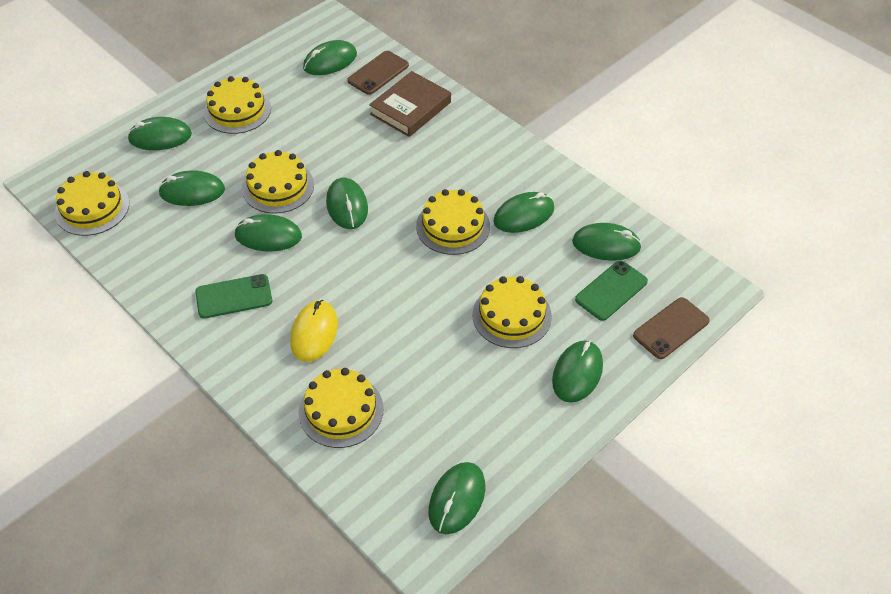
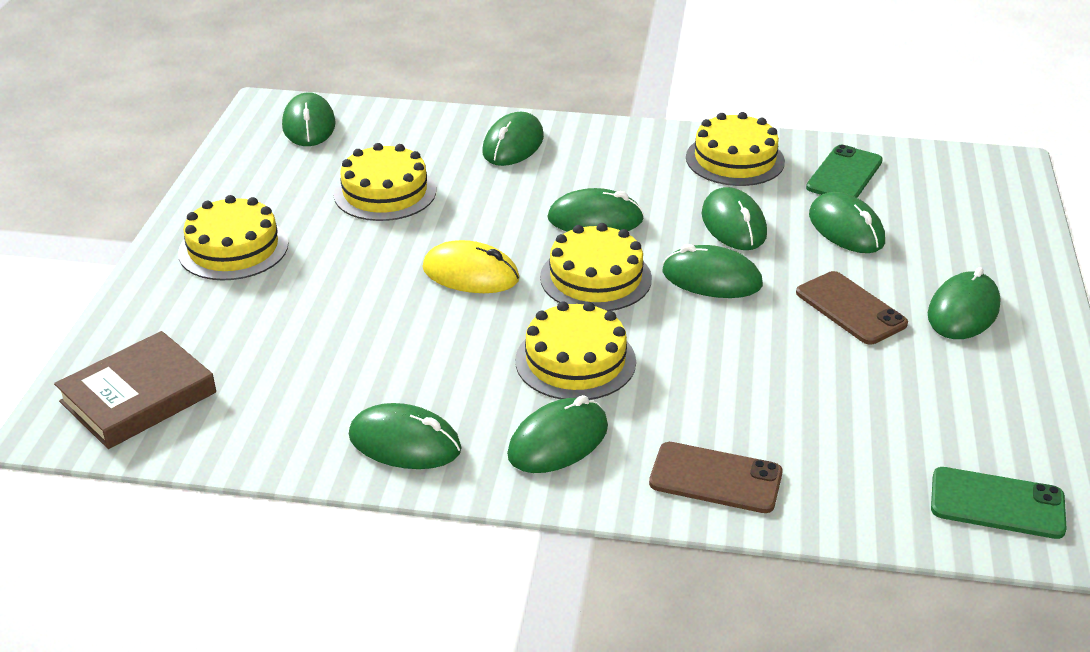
yellow cake: [55,171,129,236] [203,76,271,134] [242,150,314,214] [299,368,384,448] [416,189,490,255] [473,276,552,348] = 6 -> [178,195,288,281] [334,143,436,221] [515,301,636,400] [540,223,652,311] [686,112,785,186] = 5

